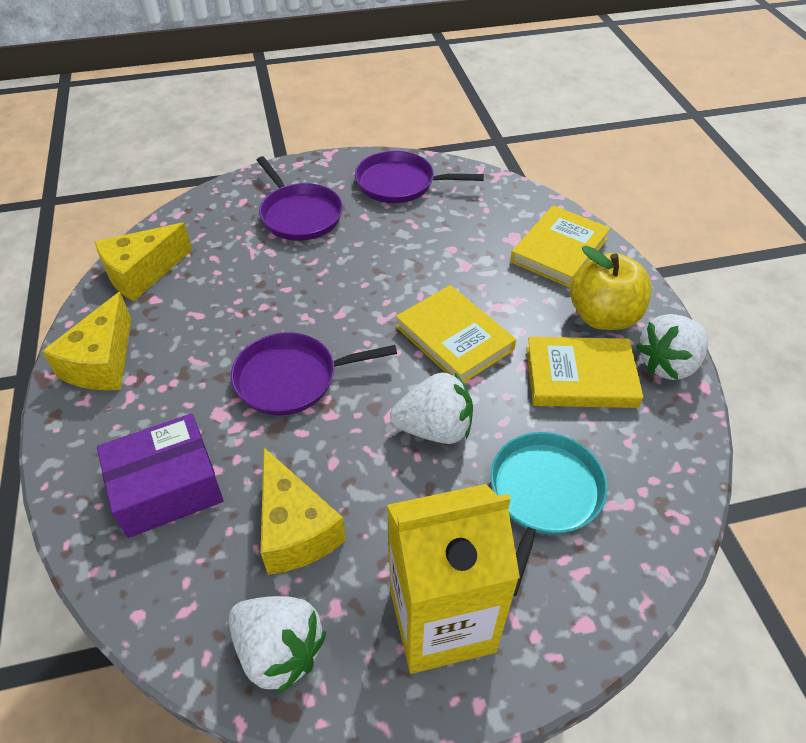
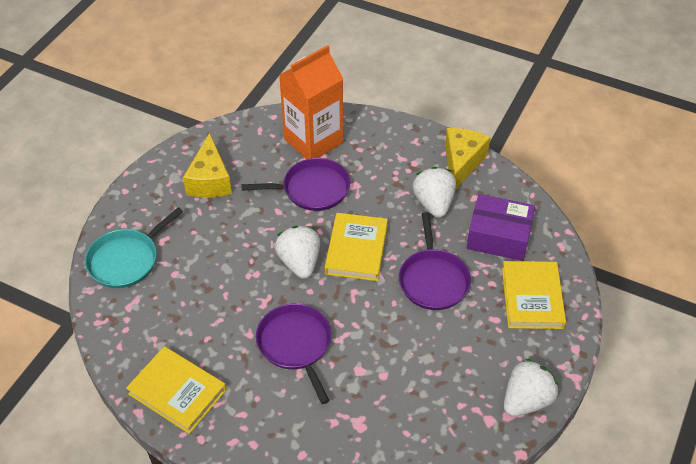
orange carton: none = 0 -> [279,45,343,159] = 1
yellow apple: [570,245,651,330] = 1 -> none = 0
yellow carton: [387,484,520,674] = 1 -> none = 0
yellow cheese: [42,292,131,390] [95,223,192,301] [261,448,346,575] = 3 -> [183,133,232,198] [445,128,491,188] = 2

